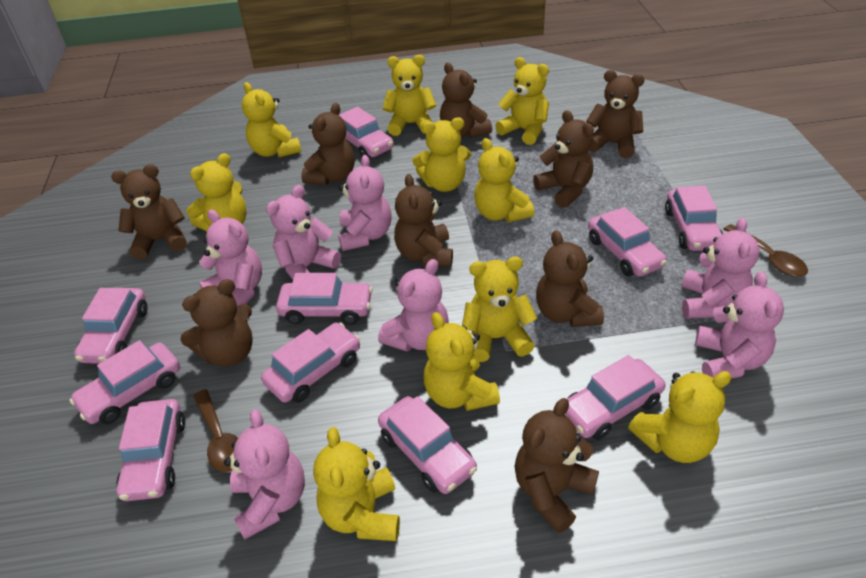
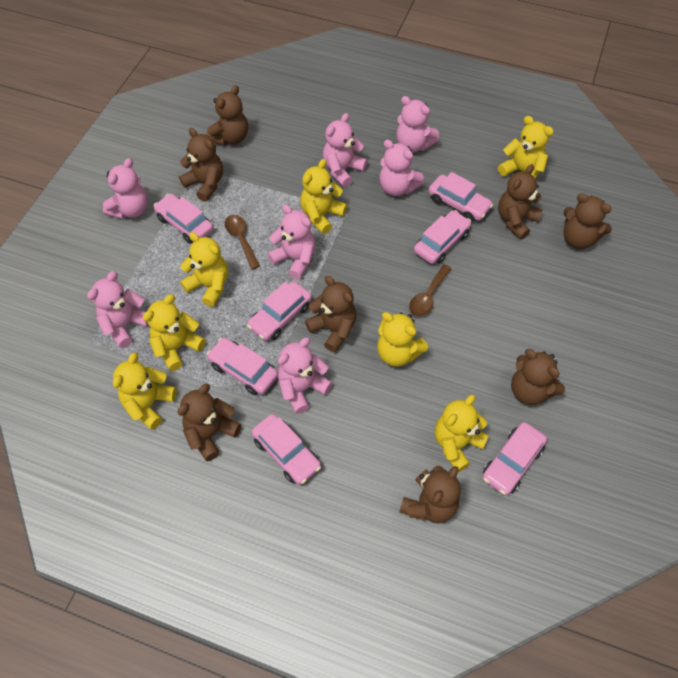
brown teddy bear: [111,164,187,259] [180,279,253,366] [301,103,355,185] [394,174,453,267] [440,63,492,138] [515,398,599,533] [533,110,594,208] [536,230,604,327] [586,70,645,158] = 9 -> [178,384,241,462] [179,128,223,202] [206,85,248,146] [305,276,356,352] [399,466,461,523] [498,164,543,240] [511,349,565,405] [563,193,612,249] = 8
pink car: [69,340,180,424] [74,288,148,364] [116,399,185,501] [261,322,360,403] [276,273,373,324] [339,107,394,157] [378,396,477,494] [565,355,665,440] [588,207,667,277] [665,185,723,251] = 10 -> [154,194,213,244] [207,338,278,395] [247,281,312,341] [252,414,321,485] [414,210,471,264] [429,172,493,222] [482,422,547,495] = 7
yellow teddy bear: [186,153,247,231] [242,82,301,158] [313,427,400,541] [382,55,436,136] [413,117,471,192] [423,312,500,411] [462,256,537,362] [474,138,534,222] [495,57,549,145] [628,371,732,463] = 10 -> [113,352,177,430] [143,294,206,371] [180,232,228,307] [300,159,347,234] [377,312,428,367] [435,395,489,472] [498,116,554,179] = 7

